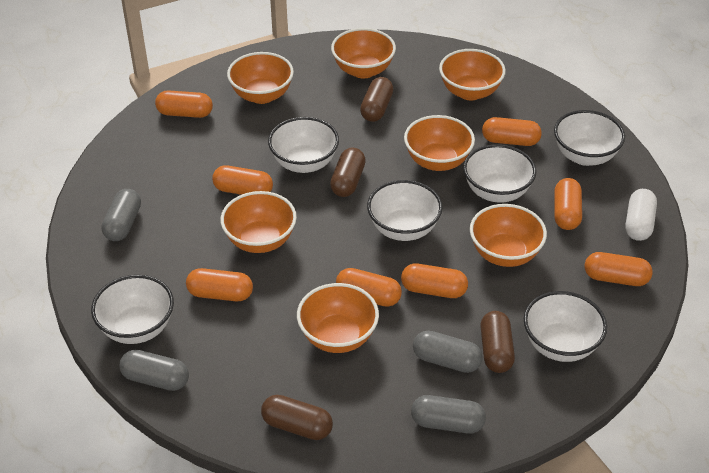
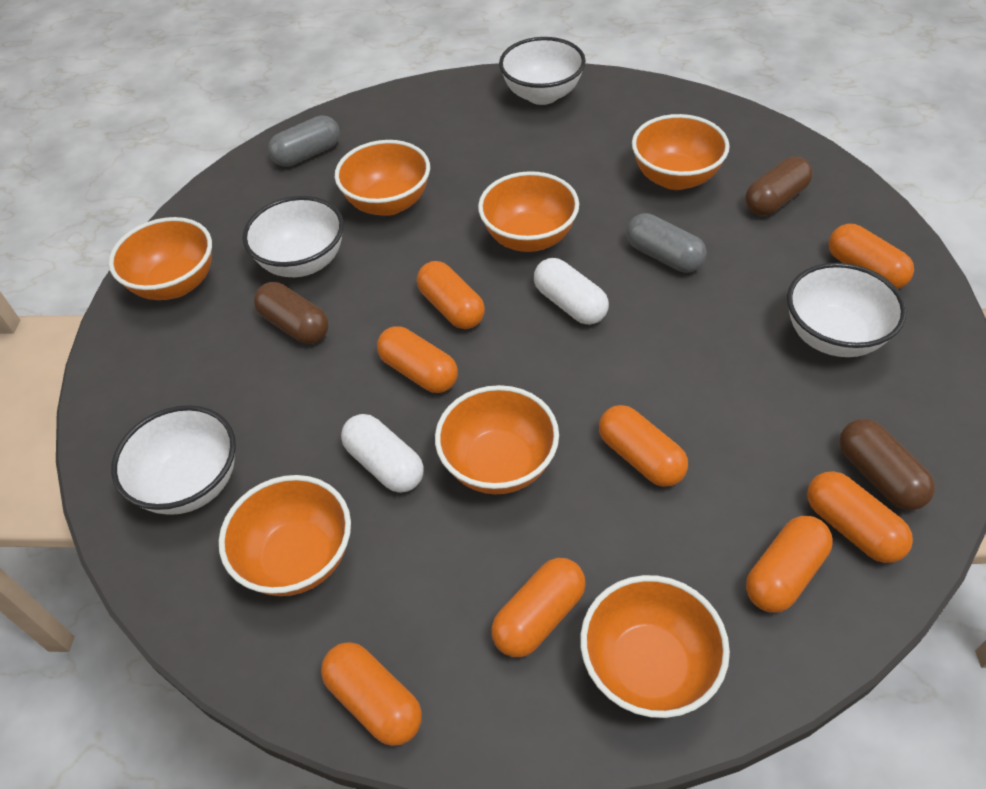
brown capsule: [261,395,333,440] [330,148,366,197] [360,77,393,122] [480,311,515,373] = 4 -> [254,282,329,344] [745,157,813,216] [839,419,935,510] = 3
grey capsule: [102,189,141,241] [119,350,189,391] [411,395,486,433] [413,331,483,373] = 4 -> [268,115,340,167] [626,213,707,273] = 2
white bowl: [91,275,174,344] [268,117,339,173] [367,180,442,241] [463,144,536,203] [524,291,607,362] [554,110,625,166] = 6 -> [111,405,236,515] [242,196,344,277] [499,37,586,105] [787,263,906,357] = 4
white capsule: [625,189,657,241] = 1 -> [341,414,424,493] [534,258,609,325] = 2

